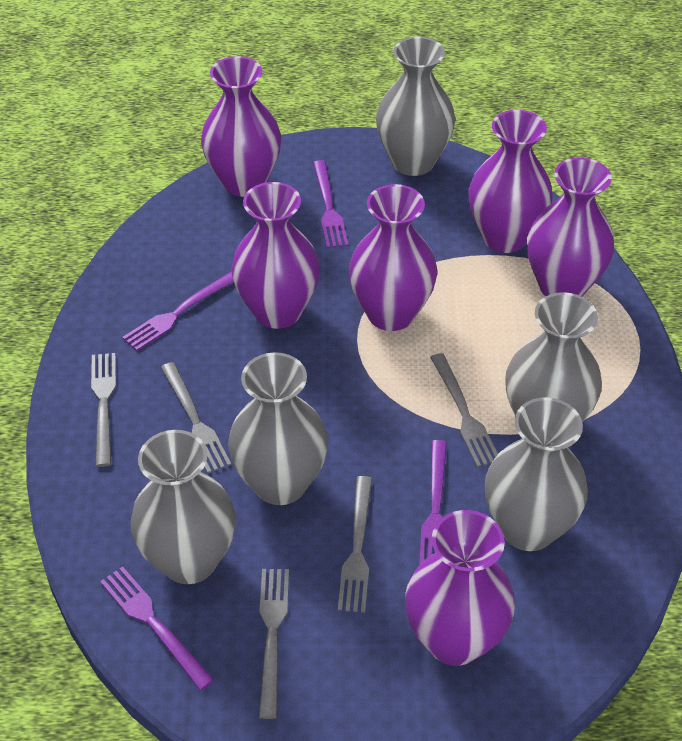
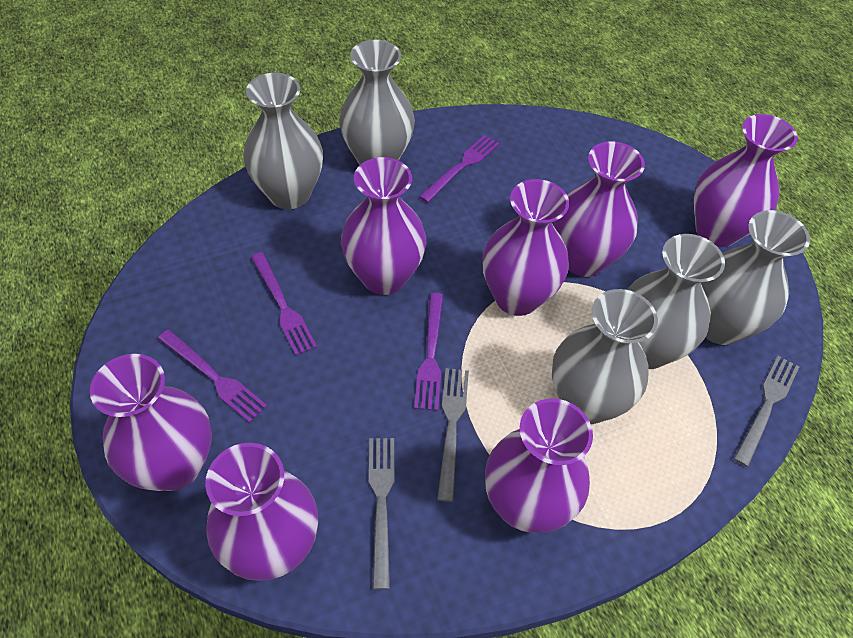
grey fork: [91,353,116,467] [161,362,231,473] [259,569,289,719] [338,476,372,613] [430,353,498,467] = 5 -> [369,438,395,589] [437,368,469,502] [734,356,799,467] = 3
purple vase: [201,56,281,197] [231,182,320,329] [349,184,437,331] [405,510,515,666] [468,110,553,253] [527,157,615,297] = 6 -> [90,354,212,491] [205,443,318,581] [341,157,426,295] [482,179,569,316] [485,399,593,533] [554,141,645,277] [694,114,798,247] = 7

